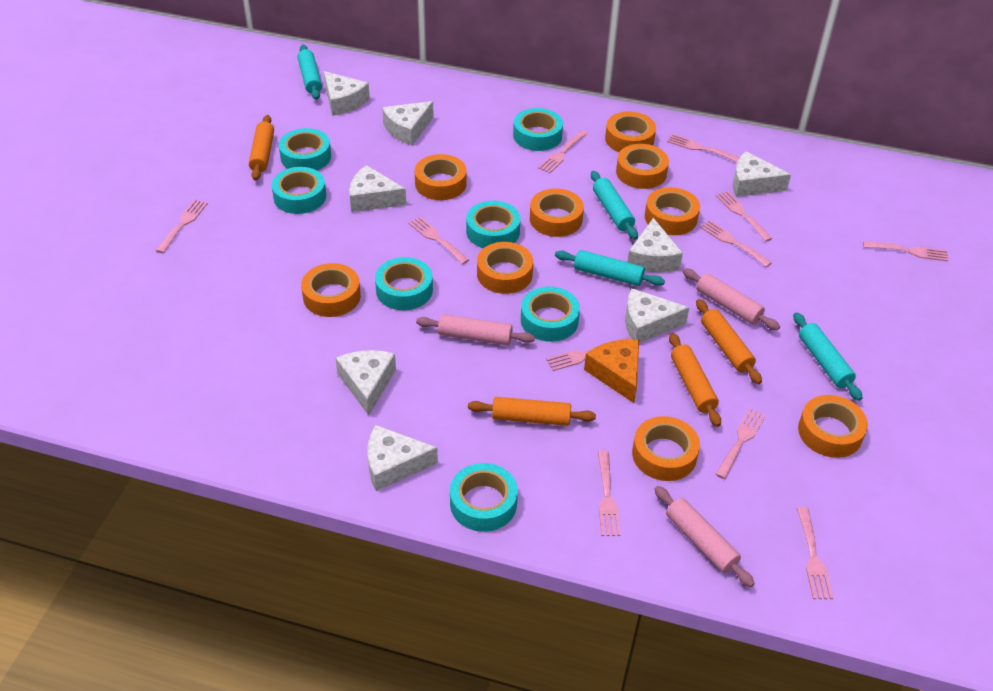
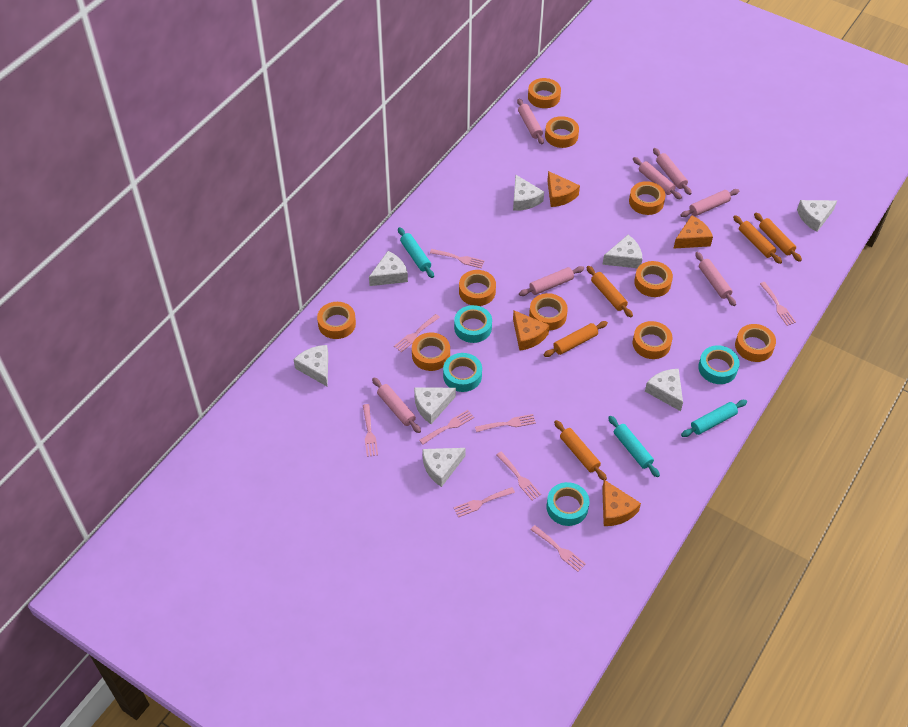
orange cheese: [584,339,639,403] = 1 -> [513,310,550,351] [547,171,580,207] [602,480,641,526] [673,215,713,249] = 4
orange rolling pin: [249,115,274,181] [468,397,596,426] [669,333,721,427] [696,299,762,384] = 4 -> [544,321,608,357] [554,420,607,480] [586,266,633,317] [733,215,782,264] [754,212,802,262] = 5
orange tape: [301,263,361,317] [415,154,467,200] [477,242,533,294] [530,188,584,237] [605,112,656,152] [616,144,669,189] [632,416,700,481] [645,187,700,235] [798,395,868,458] = 9 -> [317,302,356,339] [412,332,450,371] [459,270,496,306] [528,78,561,108] [529,293,568,330] [545,116,579,148] [629,181,665,215] [633,321,672,359] [634,261,673,297] [735,324,776,362] = 10
pink fork: [156,199,208,253] [408,217,469,264] [538,130,588,173] [546,337,632,371] [598,451,621,536] [668,134,740,162] [700,220,772,267] [715,408,766,479] [716,191,773,242] [797,507,833,599] [863,241,949,261] = 11 -> [363,404,378,457] [394,314,440,352] [419,410,474,444] [430,249,484,268] [454,487,515,517] [475,414,536,432] [496,451,541,500] [530,525,586,572] [760,282,796,326] = 9
pink rolling pin: [416,314,535,345] [654,486,755,587] [683,268,780,330] = 3 -> [372,377,421,433] [517,98,544,144] [519,266,584,296] [633,157,682,200] [653,148,692,195] [681,189,739,217] [695,252,736,306] = 7
turquoise rolling pin: [297,45,322,100] [555,250,665,286] [591,171,638,240] [793,312,862,401] = 4 -> [398,227,434,278] [608,416,660,477] [681,400,747,437] = 3
turquoise tape: [272,167,326,214] [279,128,331,170] [375,257,433,310] [450,463,518,532] [466,201,521,248] [513,108,563,151] [521,286,580,342] = 7 -> [443,353,482,392] [454,305,492,343] [546,482,589,526] [698,345,740,384] = 4

